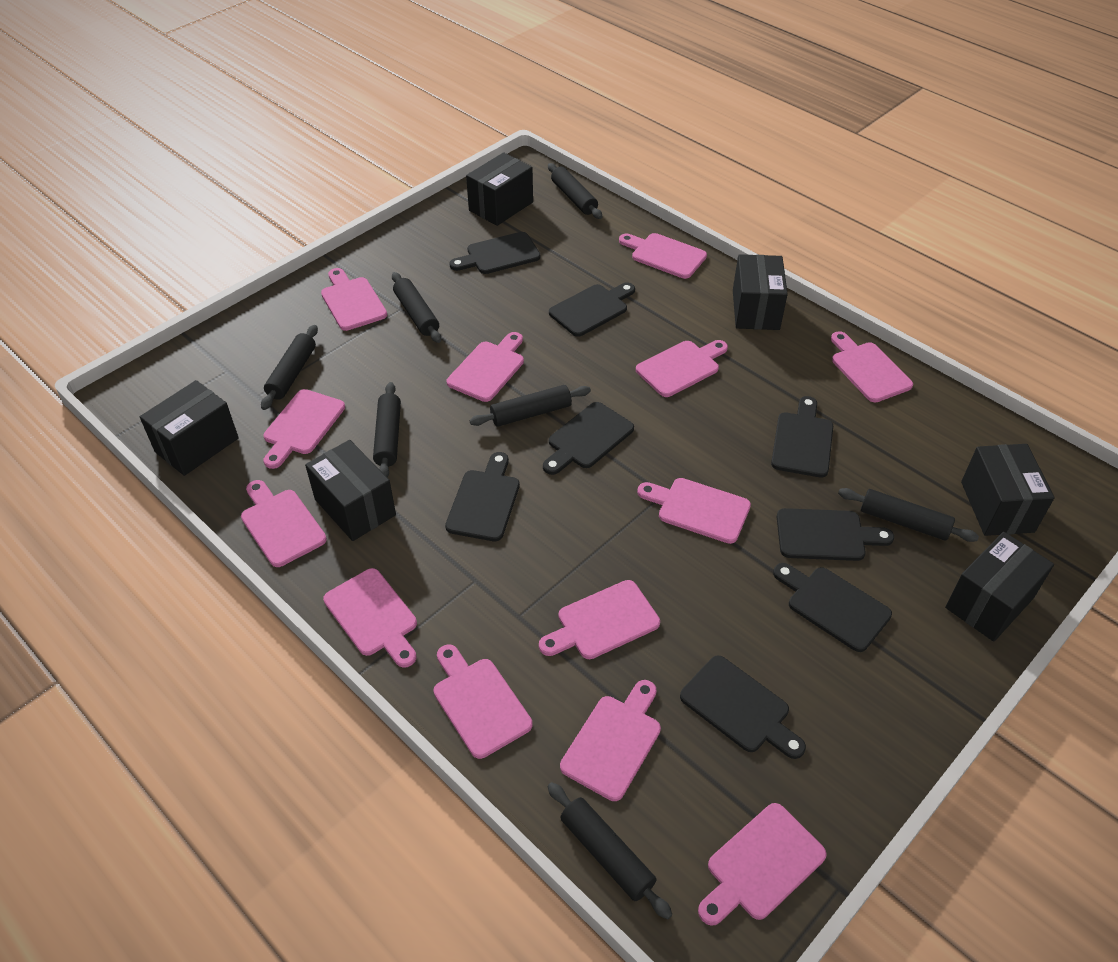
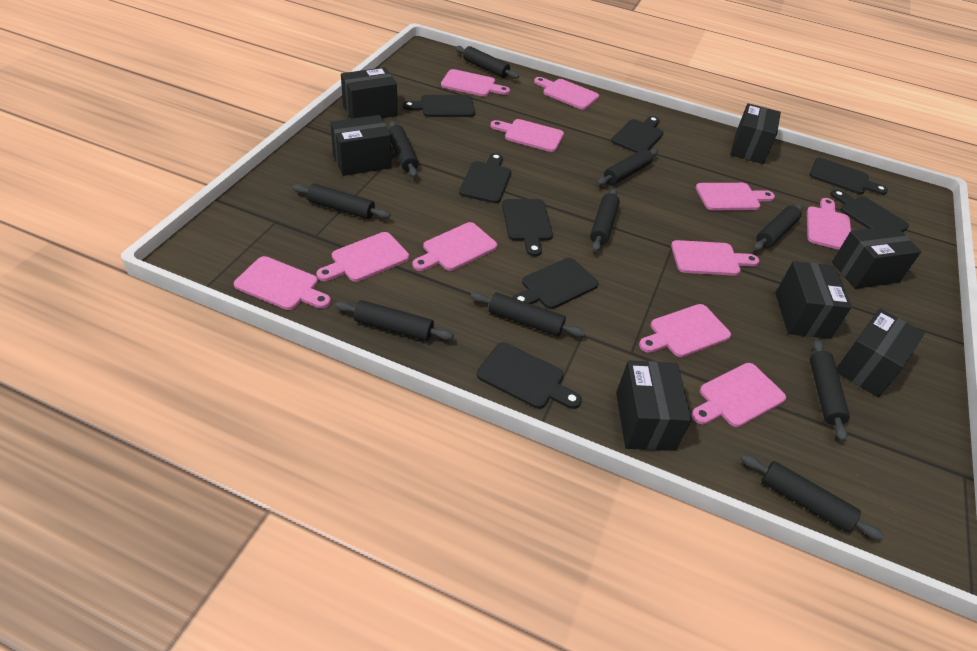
black box: [140,380,239,476] [305,440,396,541] [466,152,533,226] [733,254,788,330] [945,532,1054,642] [961,444,1054,536] = 6 -> [330,115,392,176] [341,67,397,119] [616,361,692,451] [730,103,781,164] [775,261,852,339] [832,226,922,289] [837,309,925,397] = 7
black rolling pin: [261,325,318,410] [373,382,401,477] [392,272,441,343] [470,385,591,427] [548,163,602,219] [548,782,672,919] [838,488,979,542] = 7 -> [293,184,390,219] [335,300,454,341] [389,121,419,178] [455,46,519,79] [471,292,585,337] [590,188,620,252] [597,148,658,186] [741,455,884,540] [754,204,803,251] [810,339,850,441] = 10
pink cutting board: [241,480,327,567] [263,389,345,469] [321,268,387,331] [323,568,417,668] [434,645,532,759] [447,332,524,402] [539,580,660,659] [560,680,661,801] [619,233,707,279] [636,340,728,397] [637,478,751,544] [698,803,827,926] [831,331,913,403] = 13 -> [234,256,331,310] [316,232,409,282] [413,222,497,271] [441,69,510,97] [490,119,564,152] [534,77,599,110] [639,304,731,357] [671,240,759,276] [691,363,786,427] [696,183,775,211] [807,198,851,250] = 11

